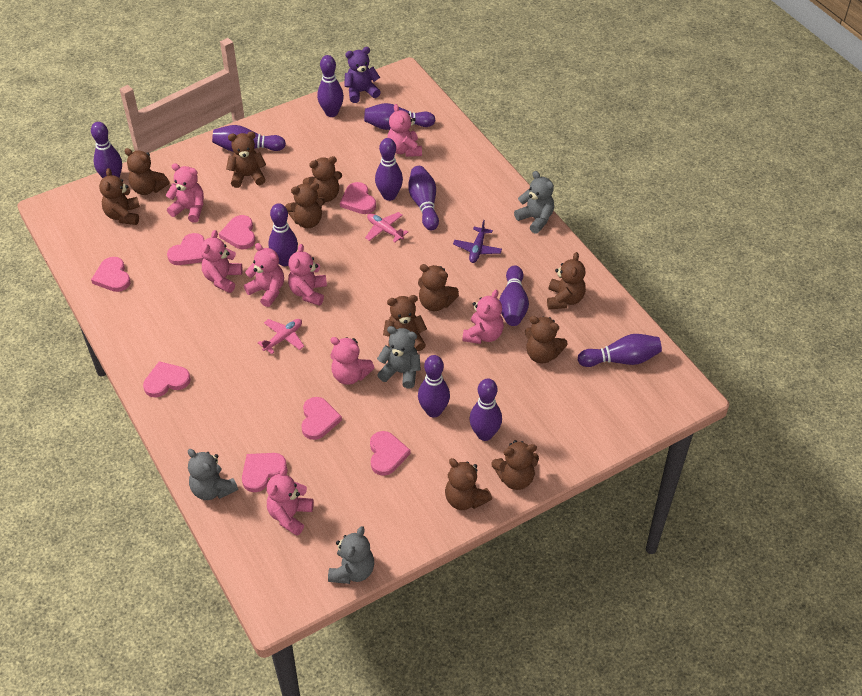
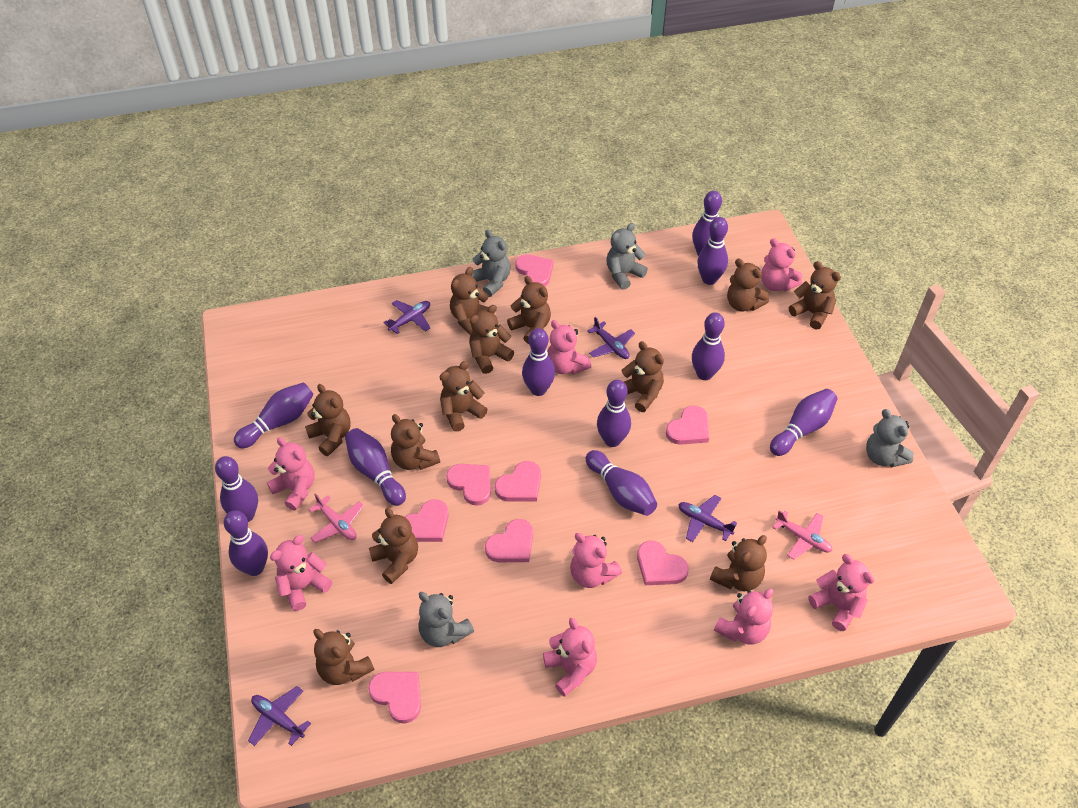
brown teddy bear: [99,168,140,225] [124,148,170,195] [226,132,266,188] [285,183,325,228] [303,156,342,202] [383,295,427,351] [418,264,459,311] [445,458,492,510] [491,440,539,490] [525,316,568,363] [547,252,586,310] = 11 -> [305,384,351,456] [314,629,374,685] [369,508,418,584] [391,414,440,470] [440,361,488,432] [450,267,489,335] [469,305,514,374] [507,276,551,344] [621,341,664,412] [710,535,767,591] [727,259,769,311] [789,261,841,329] = 12
purple plane: [453,220,502,263] = 1 -> [248,686,311,746] [383,300,430,334] [587,317,635,359] [679,495,737,542] = 4
purple teddy bear: [344,47,381,103] = 1 -> none = 0

